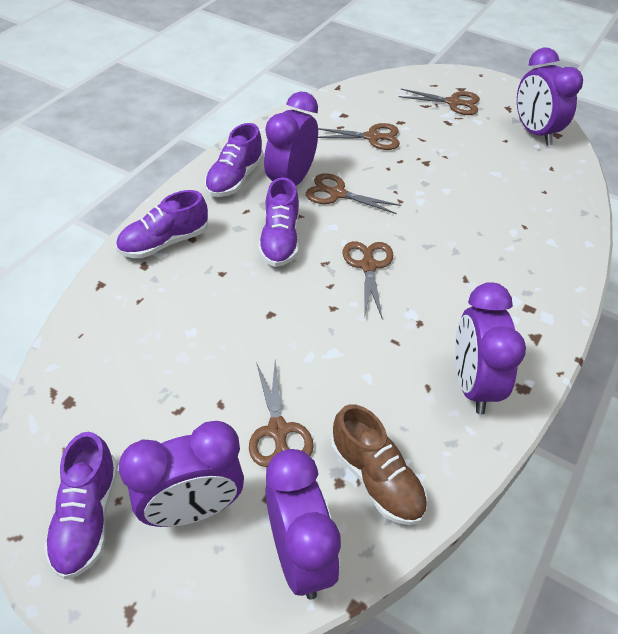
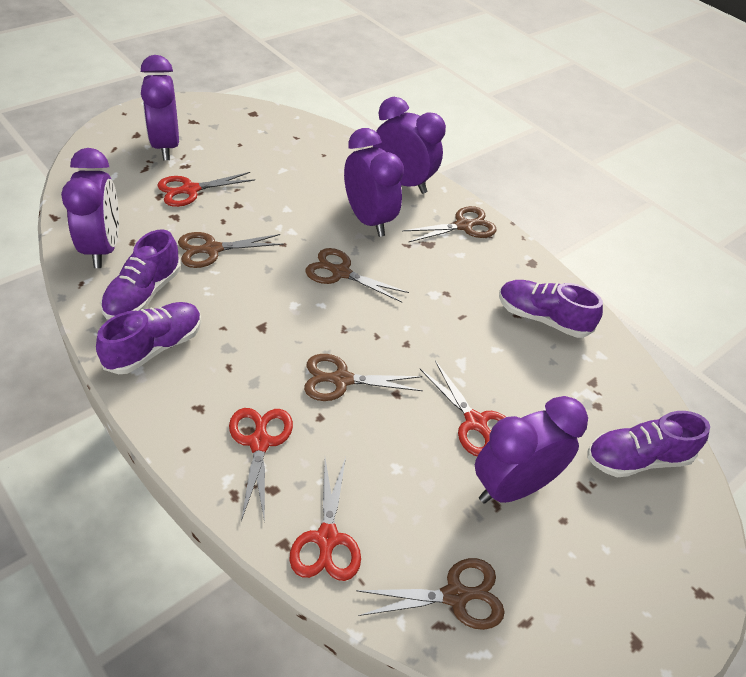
brown shoe: [331,404,428,525] = 1 -> none = 0
red scissors: none = 0 -> [157,172,255,207] [229,408,293,523] [290,457,361,581] [420,361,506,456] = 4

